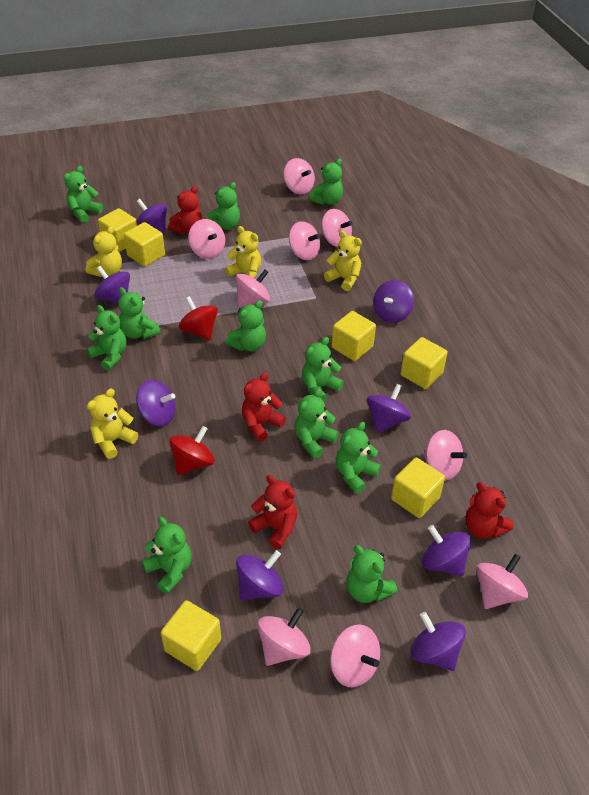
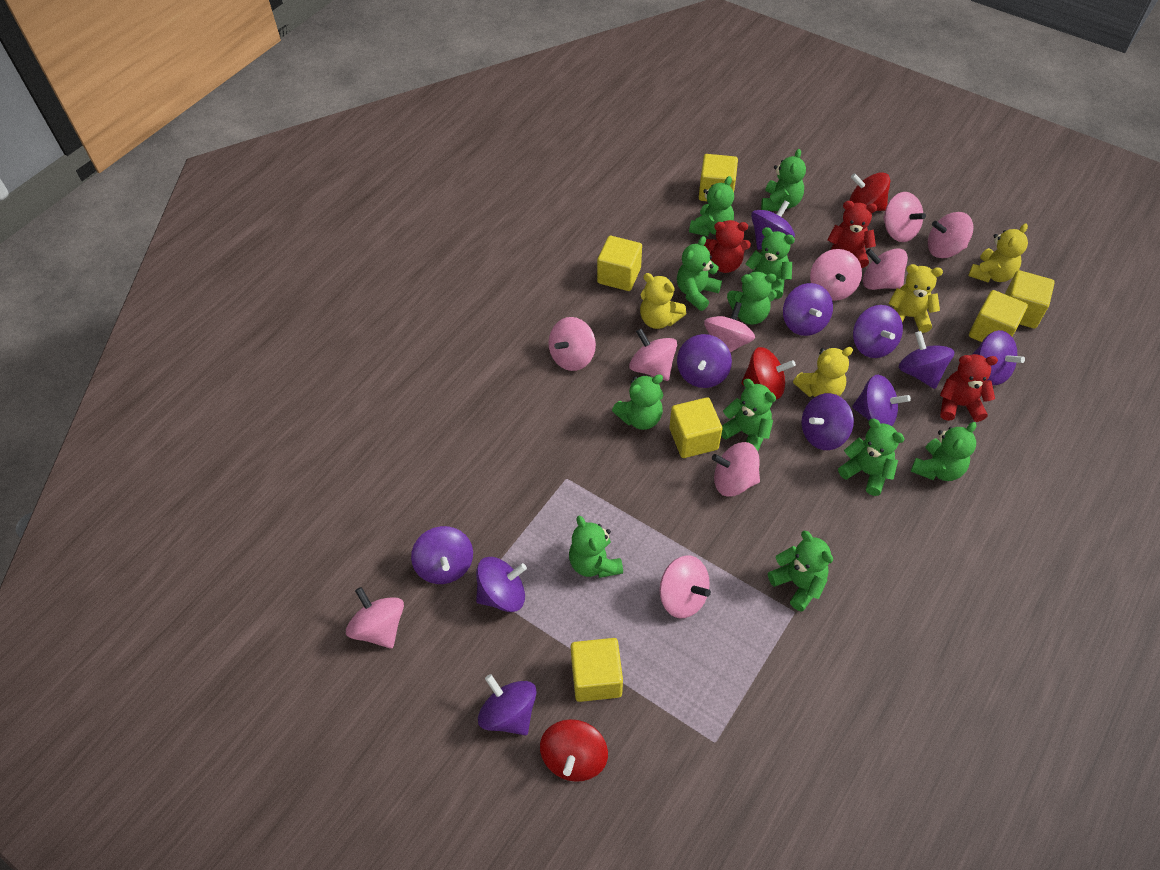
pink spinning top: [188,219,225,259] [236,269,270,307] [258,608,311,666] [284,158,315,194] [289,221,320,260] [322,209,353,247] [330,624,380,687] [424,430,467,481] [476,554,528,609] = 9 -> [346,587,404,649] [548,317,596,371] [629,328,677,381] [660,556,711,618] [704,302,755,353] [712,442,760,497] [810,249,862,301] [863,248,908,290] [883,192,926,242] [928,212,974,258] = 10
purple spinning top: [94,266,130,303] [136,380,175,426] [137,199,167,235] [236,550,284,601] [367,384,411,433] [373,280,414,323] [410,612,466,671] [422,525,471,576] = 8 -> [411,526,473,584] [476,557,527,612] [478,674,537,735] [677,334,732,388] [751,200,795,250] [783,283,833,336] [802,393,854,450] [852,375,911,426] [853,305,903,358] [899,331,955,389] [973,330,1025,385] = 11
red spinning top: [169,426,214,475] [179,296,218,340] = 2 -> [540,719,608,782] [741,347,796,399] [849,172,890,211] = 3
red teddy bear: [168,186,203,234] [242,373,286,442] [248,475,297,549] [465,482,513,539] = 4 -> [704,220,751,273] [828,201,877,268] [940,354,998,422] = 3

